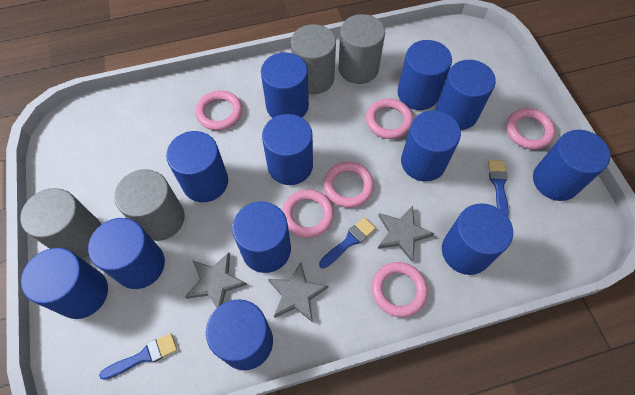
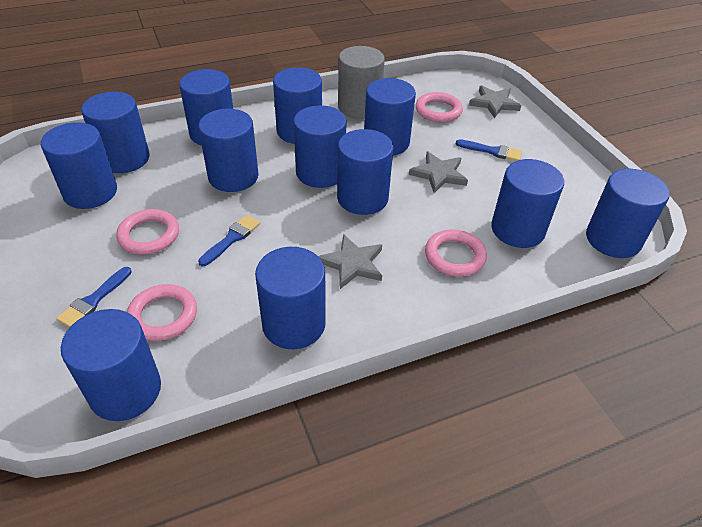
grey cylinder: [20,188,101,258] [114,169,185,241] [291,24,336,94] [338,14,385,84] = 4 -> [338,46,385,119] = 1
pink ring: [195,90,242,131] [282,189,334,238] [323,162,374,208] [366,98,413,139] [371,262,428,317] [506,108,555,150] = 6 -> [116,209,179,254] [127,284,197,341] [416,92,463,122] [425,229,487,277] = 4

